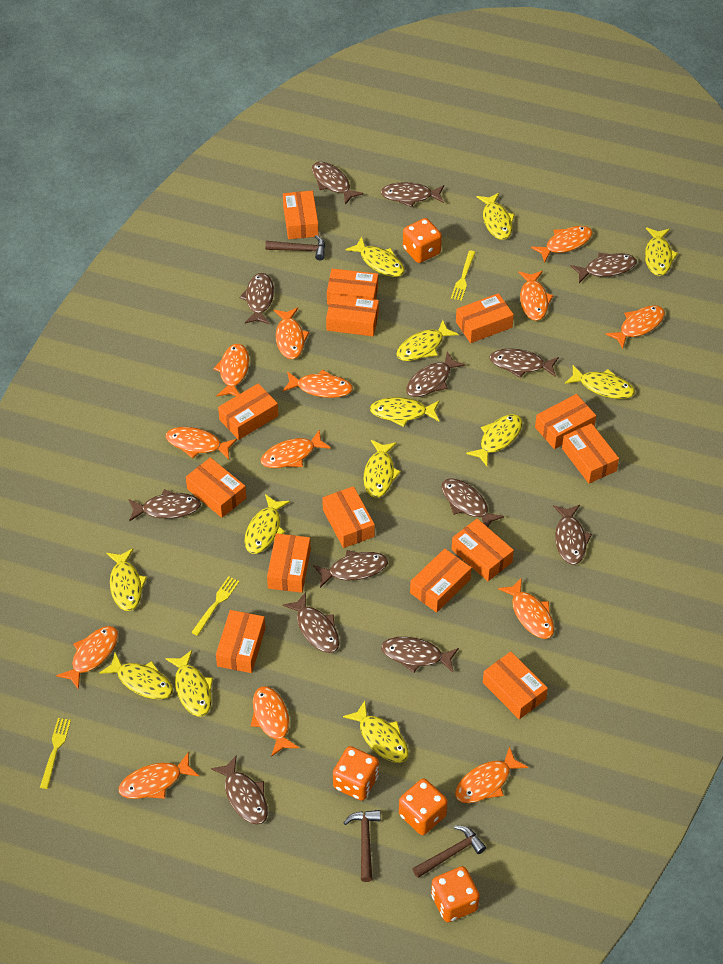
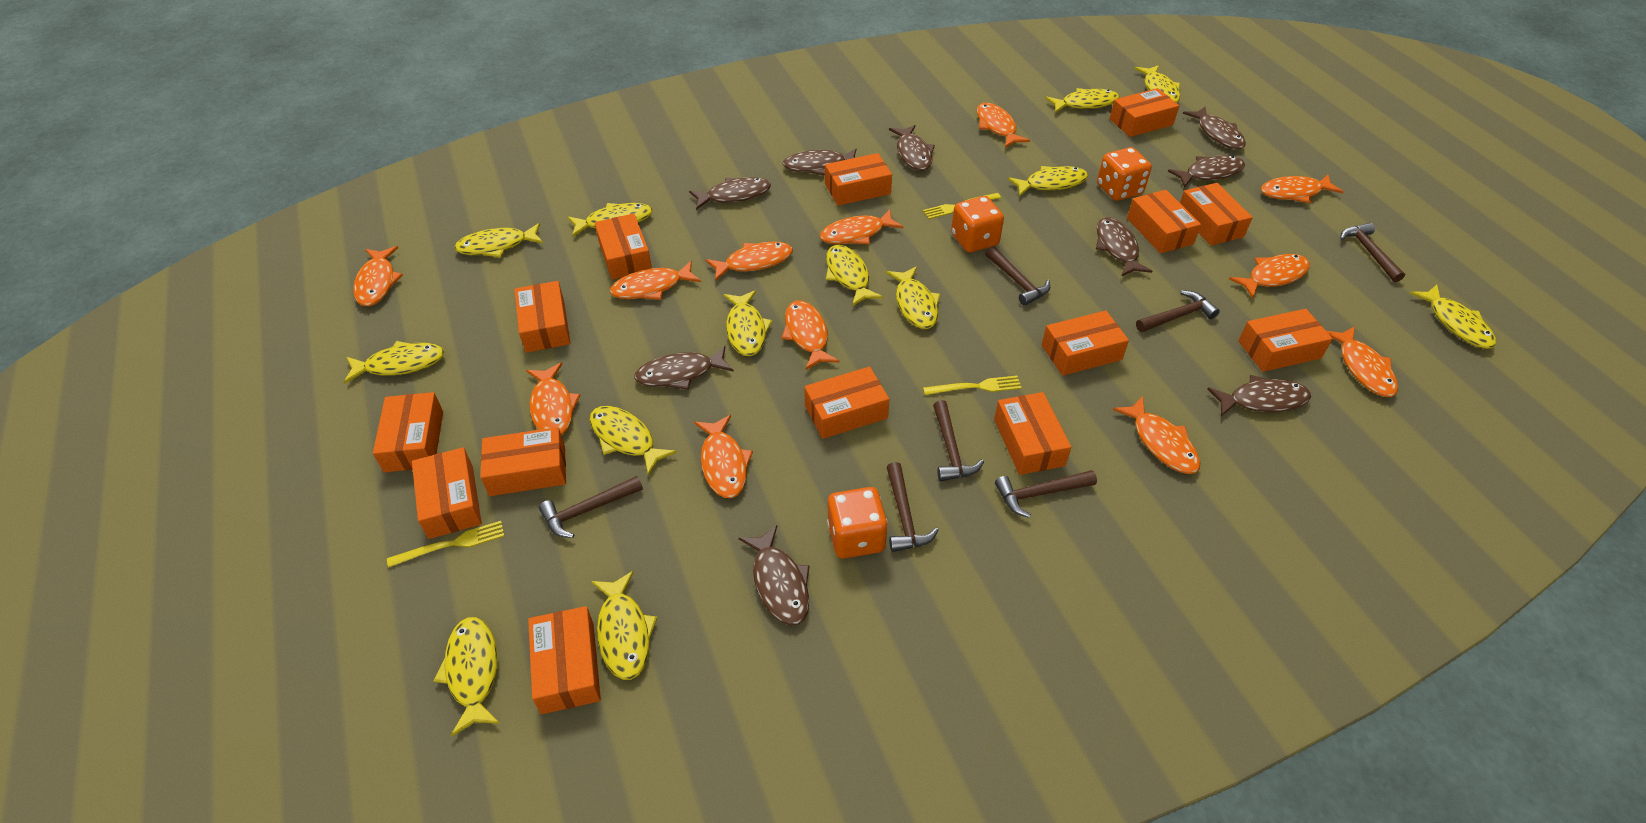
brown fish: [128,489,201,522] [211,755,268,825] [240,273,274,324] [283,592,339,653] [312,162,364,205] [313,550,388,588] [380,182,444,207] [381,637,459,673] [406,351,465,397] [442,479,504,527] [489,349,559,378] [553,505,592,565] [571,253,637,283] = 13 -> [634,346,734,390] [689,177,771,210] [739,525,810,625] [783,148,856,176] [889,125,935,171] [1096,217,1152,277] [1168,155,1245,188] [1183,106,1246,149] [1207,375,1311,416] = 9
brown hammer: [265,235,325,260] [344,810,381,882] [412,825,486,878] = 3 -> [539,476,643,538] [887,462,939,552] [933,400,984,481] [985,246,1050,306] [995,470,1097,518] [1136,290,1220,332] [1340,223,1405,282] = 7
orange dice: [333,746,379,801] [399,778,448,835] [403,218,442,263] [431,866,480,922] = 4 -> [827,487,888,559] [951,196,1004,253] [1097,147,1152,201] = 3
orange fish: [56,626,118,690] [119,752,199,799] [166,427,237,459] [213,344,249,396] [251,686,299,757] [261,429,331,468] [274,307,310,359] [283,369,353,398] [455,746,528,803] [498,577,554,639] [518,271,554,321] [531,226,593,263] [605,305,665,349] = 13 -> [353,246,403,306] [526,362,581,435] [610,261,701,300] [694,415,753,498] [706,242,793,281] [782,301,839,370] [820,209,904,245] [977,103,1030,148] [1113,396,1200,474] [1229,254,1310,298] [1261,175,1343,203] [1327,326,1398,397] = 12

